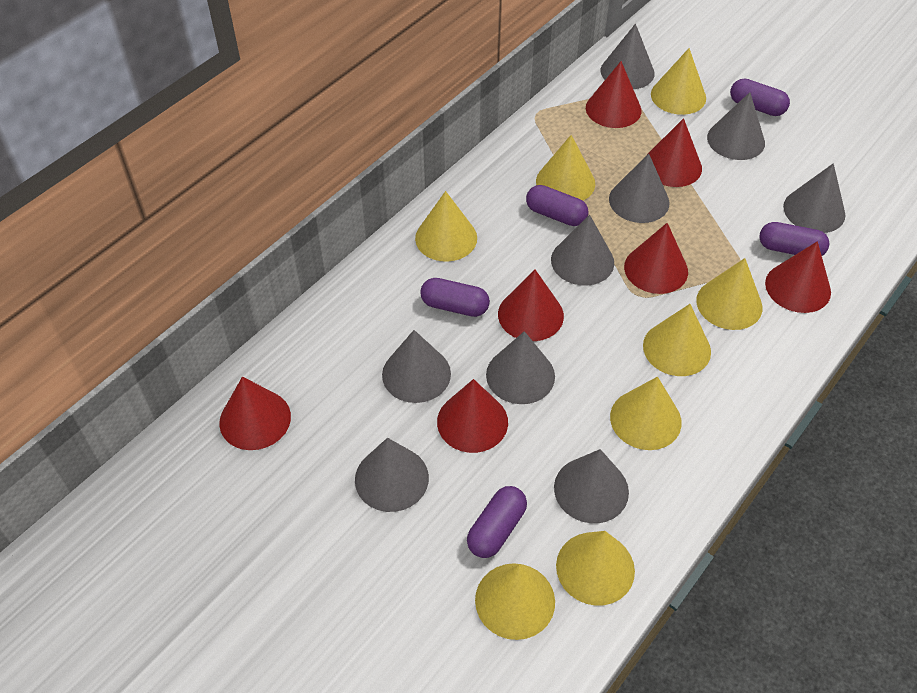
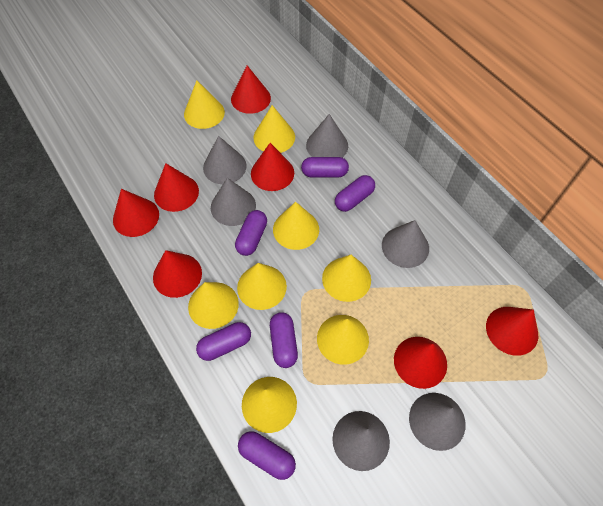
grey cone: [355,438,429,512] [382,330,451,403] [486,331,555,404] [551,214,614,286] [554,449,629,523] [601,24,655,89] [609,153,670,223] [707,92,765,160] [783,163,846,233] = 9 -> [203,136,247,184] [211,178,256,226] [306,114,348,158] [332,411,390,471] [382,220,429,268] [409,393,466,451] = 6
purple capsule: [420,278,490,317] [467,486,527,558] [526,185,588,226] [730,78,790,116] [759,222,830,256] = 5 -> [196,322,251,361] [235,210,267,256] [238,431,296,480] [270,312,298,368] [301,157,349,178] [335,175,375,212] = 6

